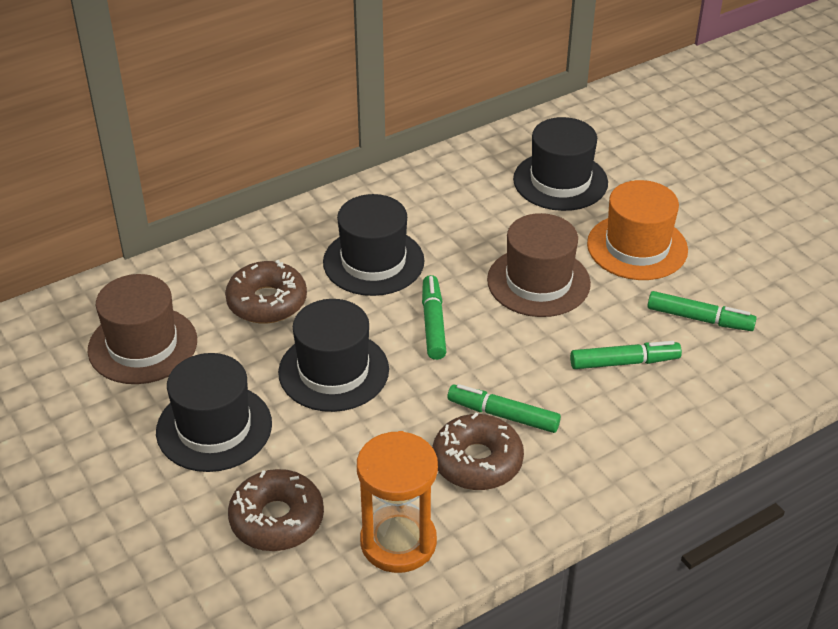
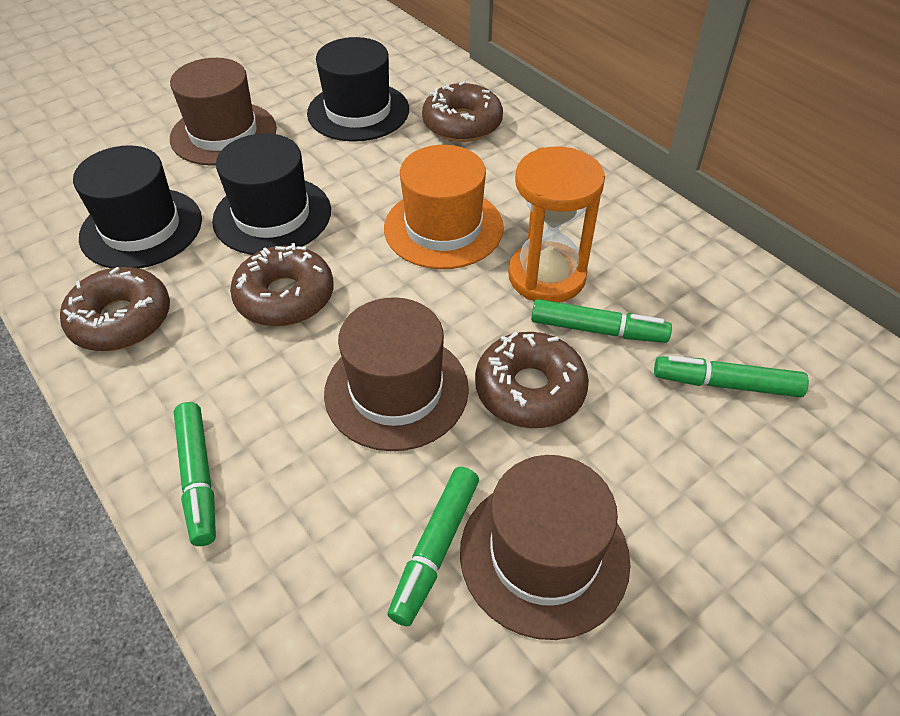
black hat: [156,353,272,472] [278,299,389,412] [323,194,425,296] [513,117,608,211] = 4 -> [73,145,202,269] [212,133,331,255] [307,37,409,142] = 3
brown donut: [225,260,307,324] [228,469,324,551] [432,413,524,490] = 3 -> [60,267,170,351] [230,243,334,327] [422,81,503,142] [475,332,589,428] = 4
brown hat: [88,274,197,384] [487,213,591,317] = 2 -> [170,58,277,166] [324,297,469,451] [460,455,631,640] = 3

